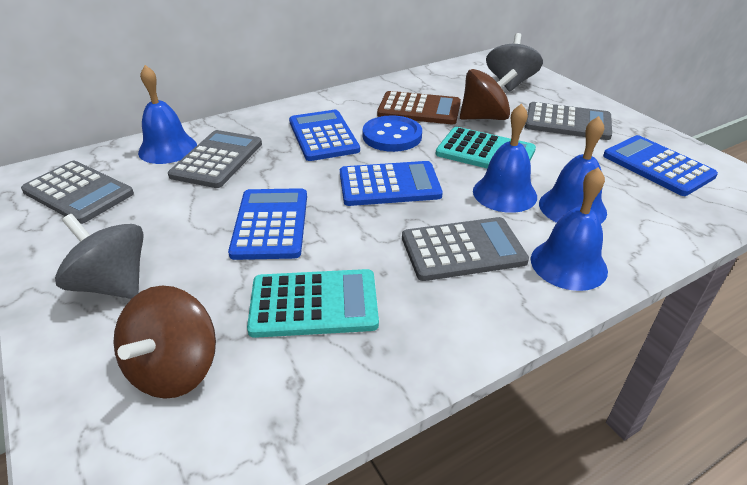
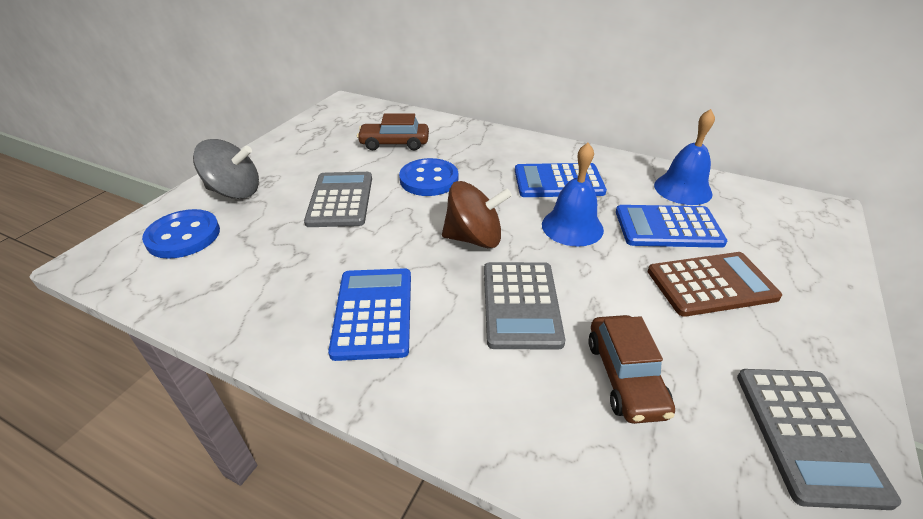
blue bell: [138,65,197,164] [473,104,537,213] [531,167,608,291] [539,116,607,223] = 4 -> [542,143,604,247] [654,109,715,205] = 2
blue button: [362,115,422,152] = 1 -> [142,209,220,259] [399,158,458,196] = 2
blue calculator: [228,188,307,260] [289,110,360,161] [340,161,443,206] [603,135,718,196] = 4 -> [328,268,411,361] [515,163,607,197] [616,205,727,248] = 3
brown car: none = 0 -> [357,113,429,150] [588,315,675,424] = 2
brown spinning top: [113,285,216,399] [460,69,518,120] = 2 -> [442,181,512,248] = 1
grey calculator: [21,161,134,224] [168,130,262,188] [402,217,529,281] [525,102,612,140] = 4 -> [304,172,372,227] [484,262,565,349] [737,369,901,510] = 3
grey spinning top: [55,214,144,299] [486,33,543,91] = 2 -> [193,139,259,199] = 1
turquoise calculator: [247,269,379,338] [436,127,536,168] = 2 -> none = 0

